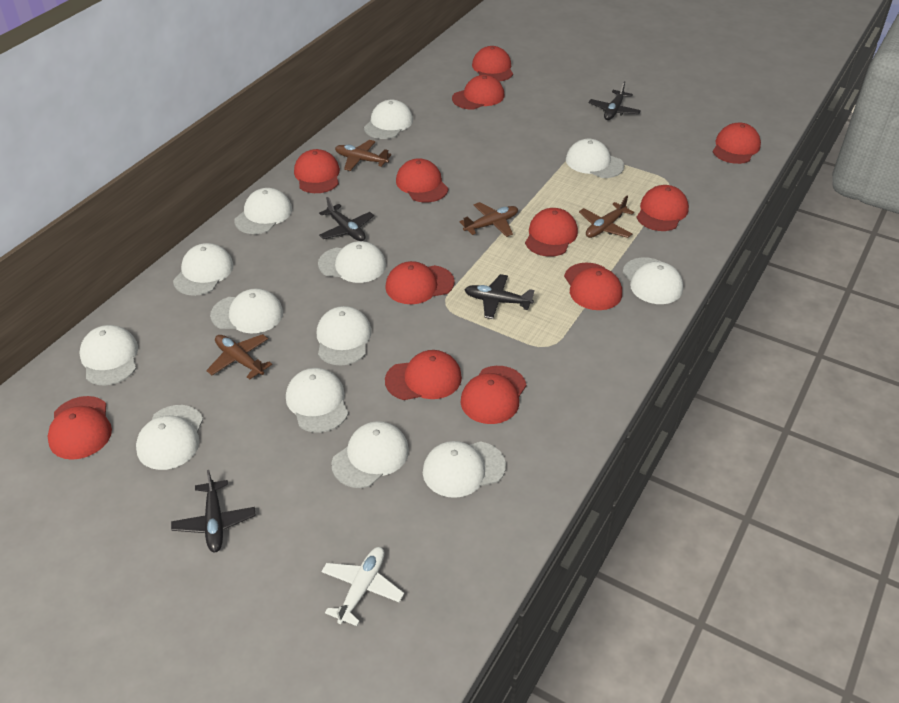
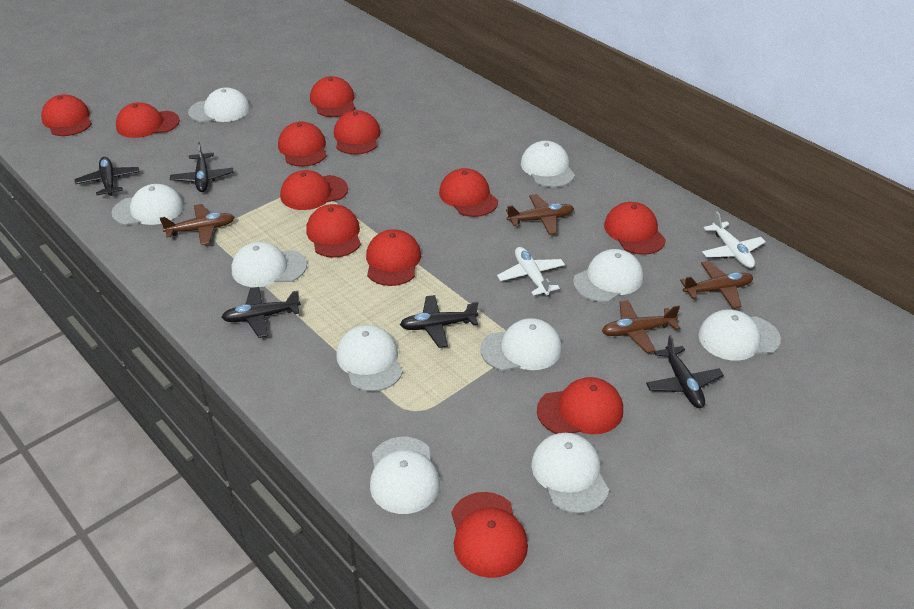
black plane: [171,470,256,552] [319,197,374,241] [464,274,534,319] [588,81,641,120] = 4 -> [74,157,140,196] [170,142,234,192] [221,287,301,338] [400,295,478,348] [646,335,724,408] = 5
white cap: [79,325,138,386] [136,405,203,470] [173,243,234,296] [210,288,283,333] [234,188,292,234] [286,368,348,433] [317,306,372,366] [318,241,386,283] [331,421,409,488] [364,100,413,139] [423,441,506,498] [566,139,624,178] [623,257,683,304] = 13 -> [111,184,184,225] [188,87,250,122] [232,242,307,287] [336,325,403,392] [370,437,440,514] [480,318,562,371] [521,141,575,188] [531,433,609,514] [573,249,643,302] [698,309,781,361] = 10
white plane: [321,547,404,626] = 1 -> [497,247,565,296] [702,212,766,268] = 2

